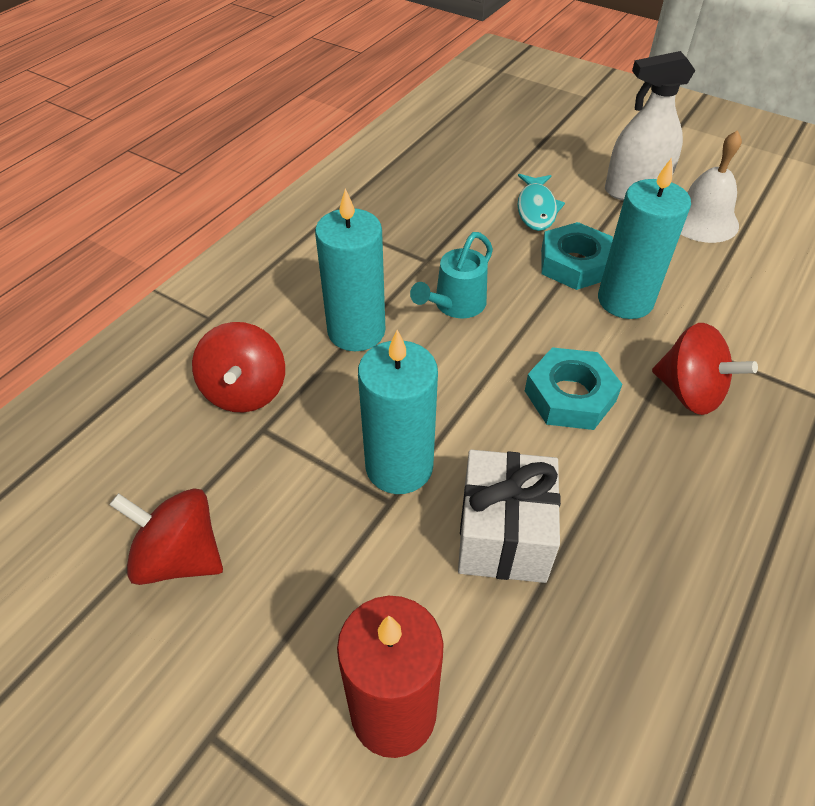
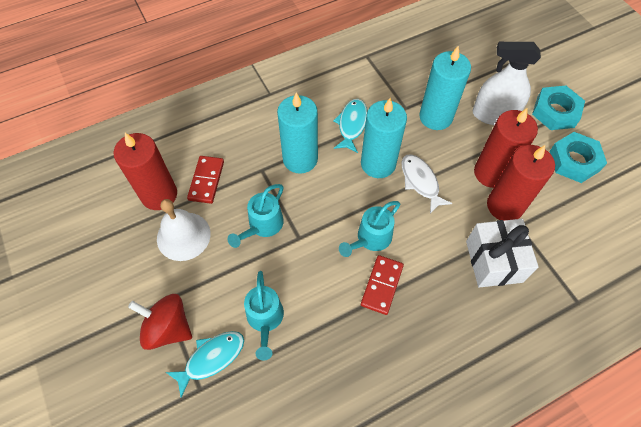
red candle: [337,596,444,758] = 1 -> [114,133,177,210] [474,108,538,188] [487,145,555,221] = 3
red domino: none = 0 -> [187,156,224,204] [361,255,404,315] = 2
red spinning top: [109,488,223,585] [192,322,285,413] [652,323,758,415] = 3 -> [128,294,192,350] = 1
turquoise fish: [517,174,565,231] = 1 -> [166,331,244,398] [333,99,367,153] = 2
turquoise watering can: [410,232,493,318] = 1 -> [228,184,284,248] [244,271,284,360] [339,201,400,257] = 3
white fish: none = 0 -> [402,154,453,214] = 1

